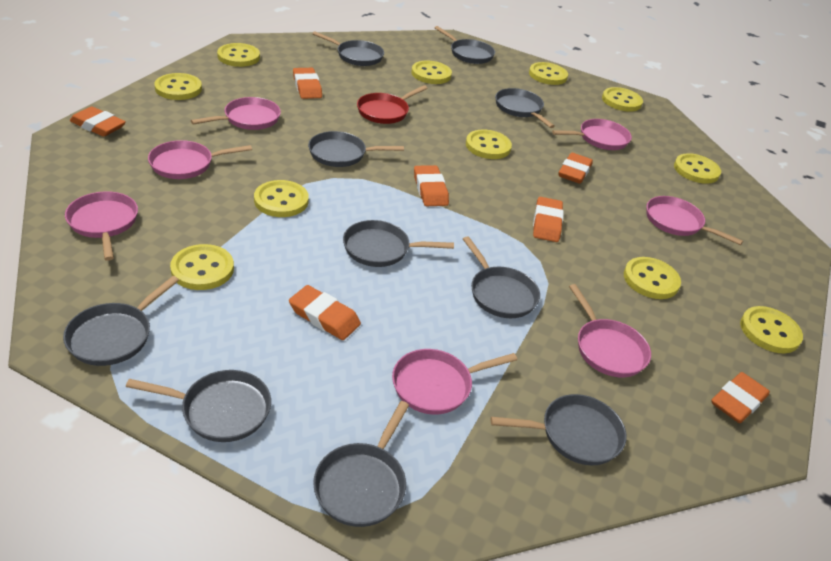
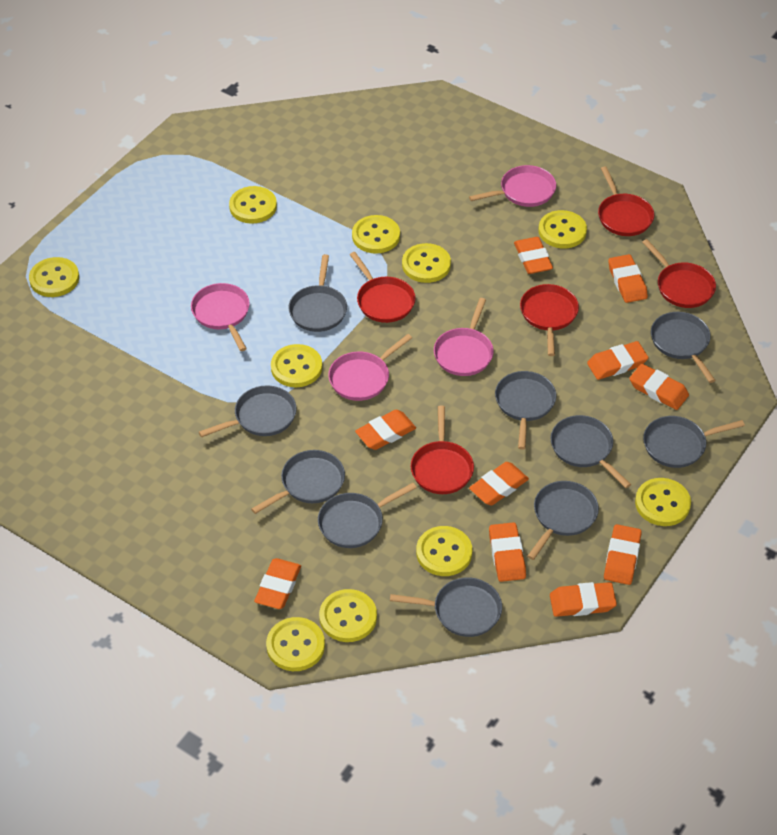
orange eraser: [70,106,126,137] [289,285,361,340] [293,68,322,99] [414,165,449,206] [533,197,564,242] [559,153,593,184] [711,372,770,423] = 7 -> [254,558,301,609] [355,410,416,450] [469,462,529,505] [489,522,526,582] [514,237,553,274] [550,582,617,617] [587,341,649,380] [604,524,642,585] [608,254,648,303] [629,364,689,410] = 10
pink pan: [65,191,138,261] [148,140,252,179] [191,97,281,130] [392,349,517,415] [552,119,632,150] [569,284,651,377] [646,196,743,245] = 7 -> [191,283,250,351] [328,334,412,401] [434,298,494,376] [469,165,556,207] = 4
red pan: [357,85,428,124] = 1 -> [350,252,416,323] [411,406,474,494] [520,284,579,356] [598,166,654,236] [642,239,716,308] = 5
yellow button: [154,73,202,100] [170,244,234,290] [217,43,260,67] [254,180,309,217] [411,60,452,84] [466,129,512,159] [529,62,568,85] [602,87,643,112] [624,257,681,299] [674,153,721,184] [740,306,803,353] = 11 -> [29,257,79,297] [229,186,277,224] [266,617,325,671] [271,344,322,387] [319,589,377,642] [352,215,400,254] [402,243,451,283] [416,526,472,576] [538,210,587,248] [635,478,691,526] = 10

